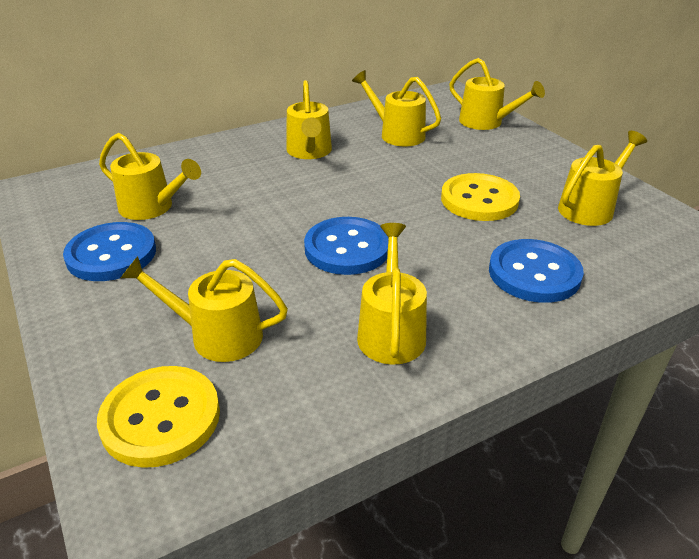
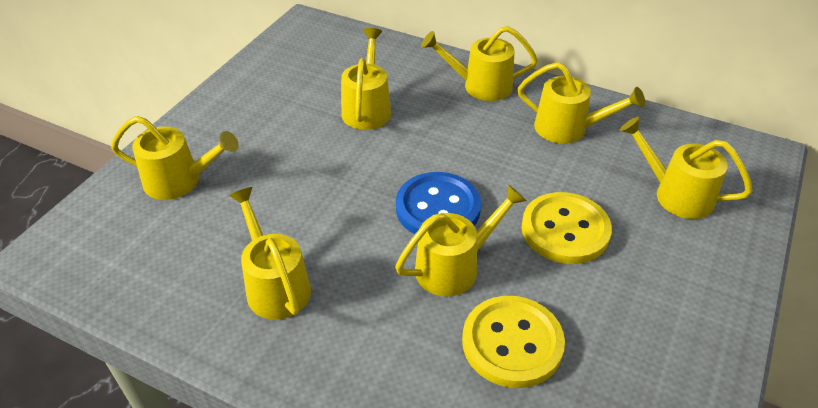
blue button: [63,222,156,281] [304,217,389,275] [489,239,584,303] = 3 -> [396,172,481,234] = 1

